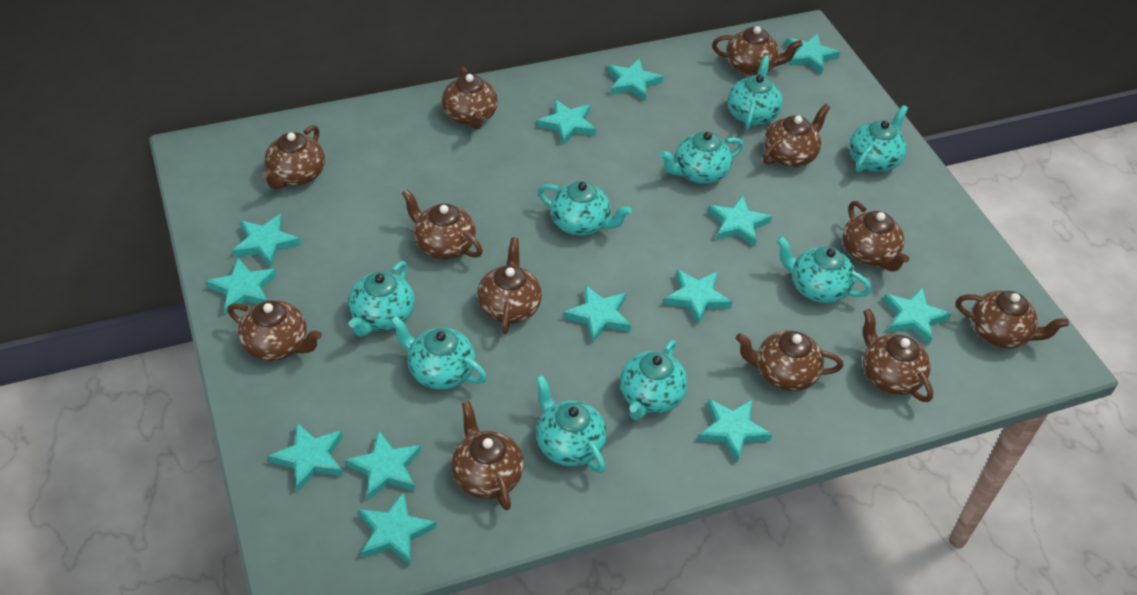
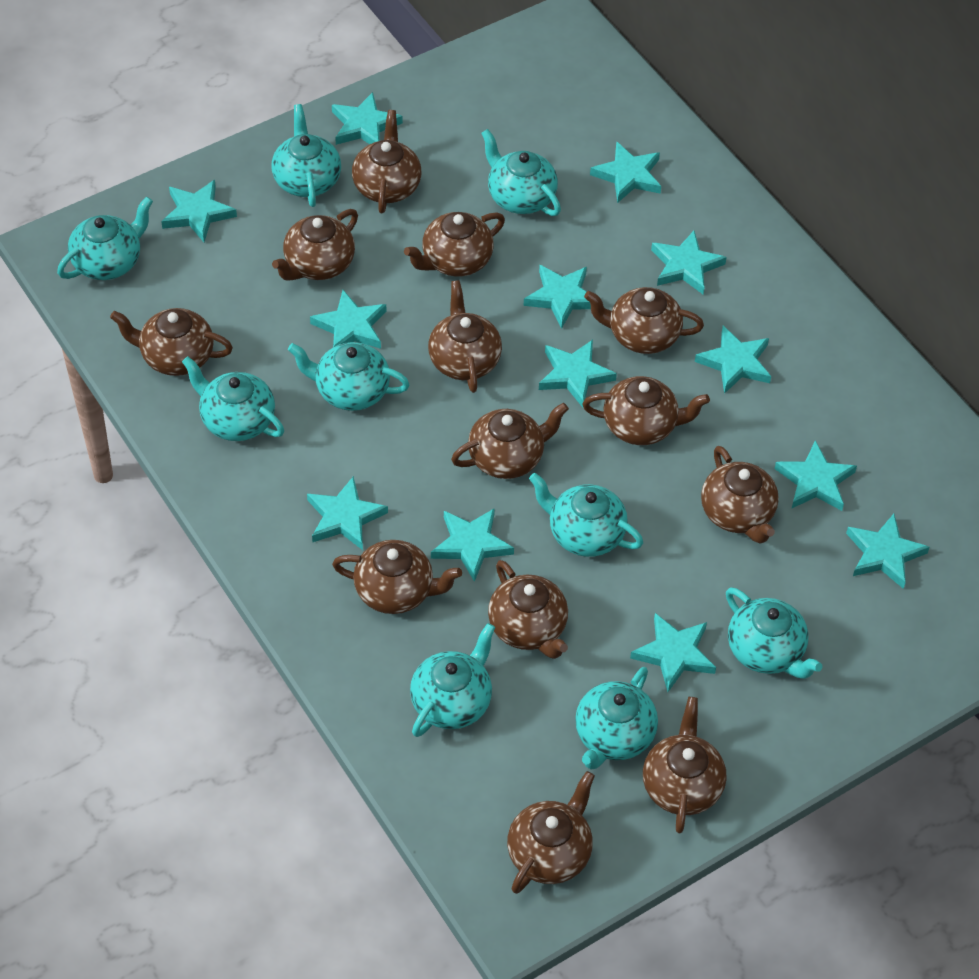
brown teapot: [227,300,322,361] [262,125,325,189] [402,189,483,260] [442,66,498,130] [451,401,524,510] [477,237,542,334] [712,26,803,76] [736,330,843,391] [763,104,830,167] [842,201,909,272] [863,309,933,402] [956,291,1069,349] = 12 -> [110,308,233,376] [272,209,358,281] [332,540,462,614] [352,110,421,213] [404,212,505,276] [428,280,502,393] [451,403,569,479] [488,560,568,659] [507,771,595,894] [583,376,710,445] [584,287,704,354] [643,697,727,833] [701,446,779,544] = 13

